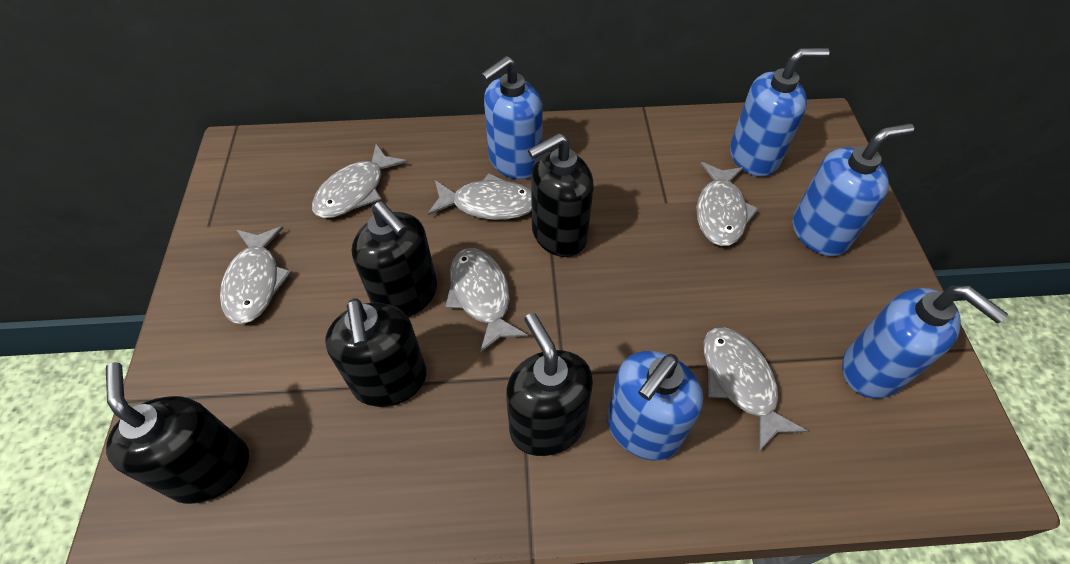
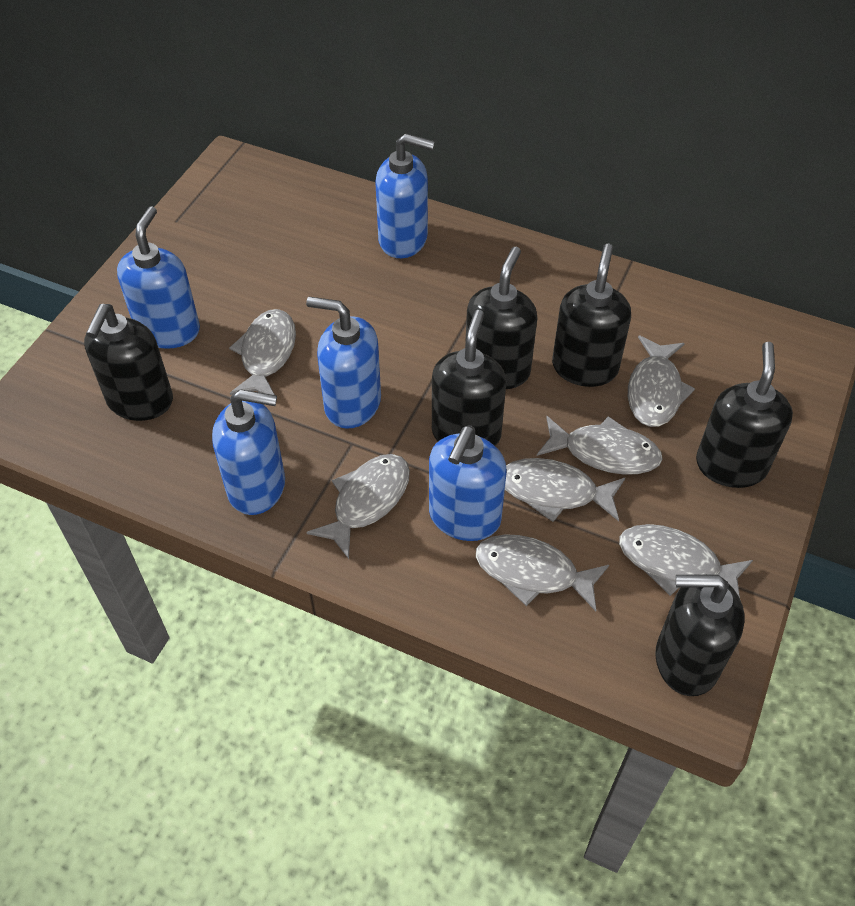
black soap dispenser: [106,362,249,504] [325,298,427,407] [351,201,437,317] [506,313,593,456] [528,133,594,257] = 5 -> [84,304,173,421] [432,310,506,446] [465,247,537,389] [552,244,631,387] [655,574,744,696] [696,342,793,488] = 6
grey fish: [220,226,291,324] [312,144,407,218] [428,173,532,220] [445,248,528,353] [696,162,758,246] [704,327,807,451] = 6 -> [229,309,296,395] [306,454,410,559] [476,534,609,611] [505,458,625,522] [537,416,663,475] [619,524,753,598] [628,335,695,427] = 7

